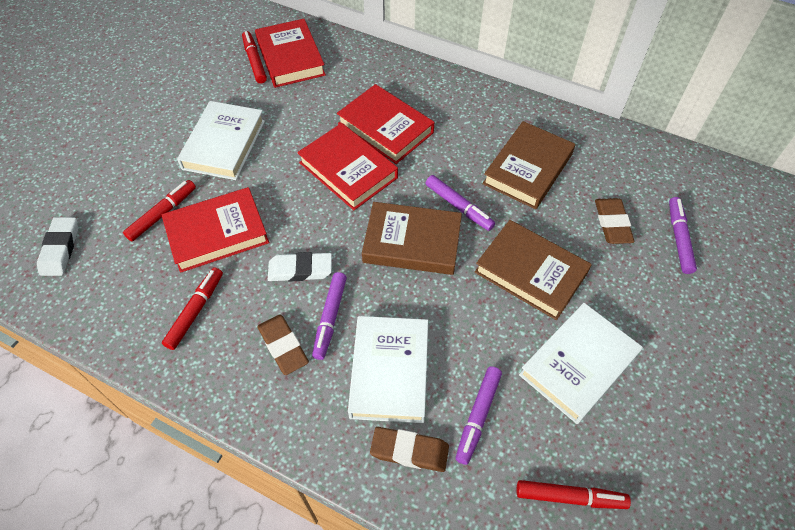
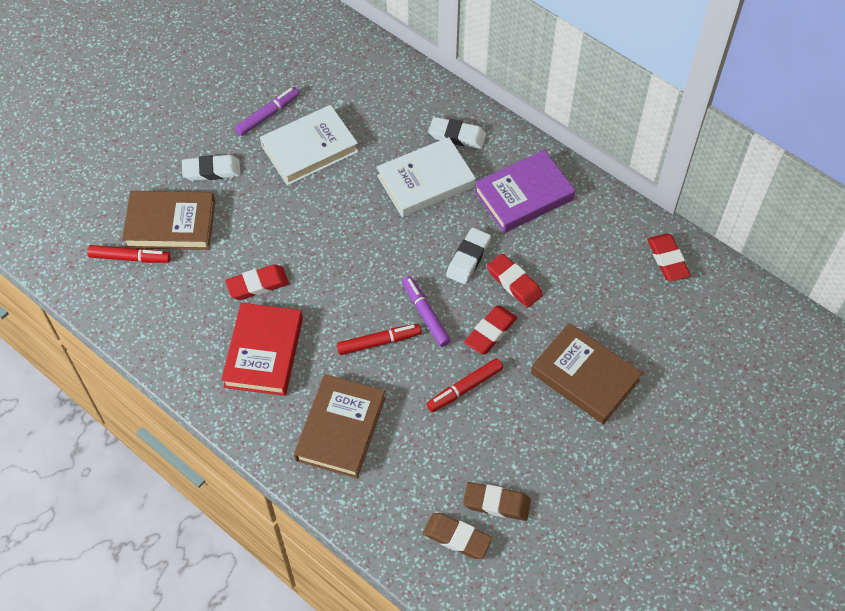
brown eraser: [257,314,309,375] [370,427,449,472] [595,198,634,244] = 3 -> [423,513,492,559] [463,482,531,521] = 2
purple book: none = 0 -> [474,150,575,233] = 1
purple marker: [312,272,347,360] [426,175,495,231] [455,366,502,465] [669,197,697,274] = 4 -> [235,87,300,136] [402,276,451,347] = 2
red book: [162,187,269,273] [255,19,326,88] [297,123,398,210] [337,84,434,164] = 4 -> [221,303,303,396] = 1
red eraser: none = 0 -> [225,264,289,300] [464,306,517,355] [487,253,543,308] [647,234,691,281] = 4
red marker: [123,180,196,242] [162,267,223,350] [242,31,267,84] [517,480,631,509] = 4 -> [87,245,171,263] [337,324,421,355] [427,358,503,412] = 3
white book: [177,101,265,180] [348,316,428,423] [519,303,643,424] = 3 -> [260,105,358,186] [377,137,476,218] = 2
white eraser: [37,217,78,276] [268,252,332,282] = 2 -> [182,155,240,181] [429,117,486,149] [446,228,491,284] = 3

